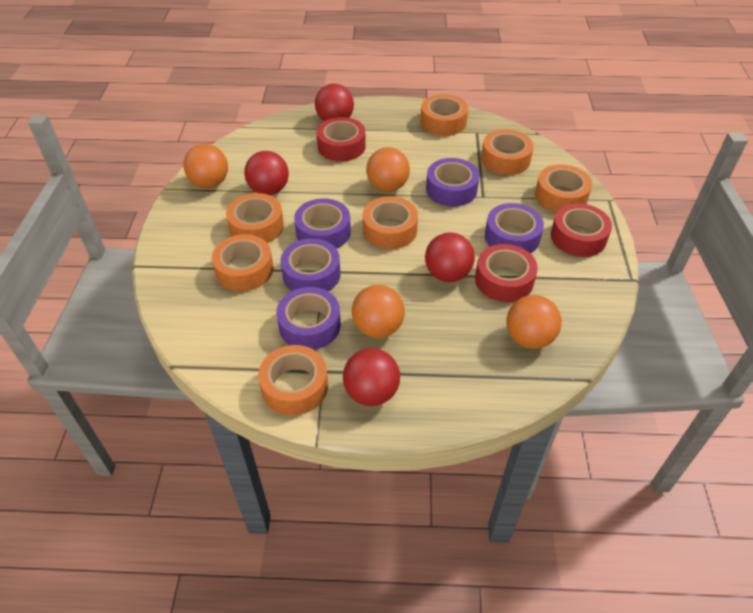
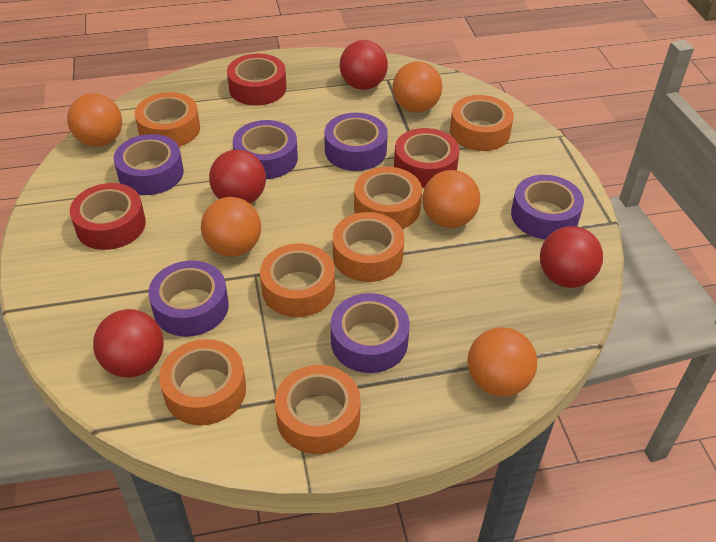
orange ball: [184,144,228,188] [352,285,405,338] [366,147,410,192] [506,295,562,349] = 4 -> [67,93,122,147] [201,197,261,257] [392,61,442,113] [423,170,480,228] [468,327,537,397] = 5
purple tape: [276,287,341,350] [280,238,341,291] [294,198,351,249] [426,158,479,206] [485,203,544,253] = 5 -> [114,134,184,195] [148,261,229,337] [233,120,298,179] [324,113,388,171] [331,293,410,373] [511,175,584,239] = 6

